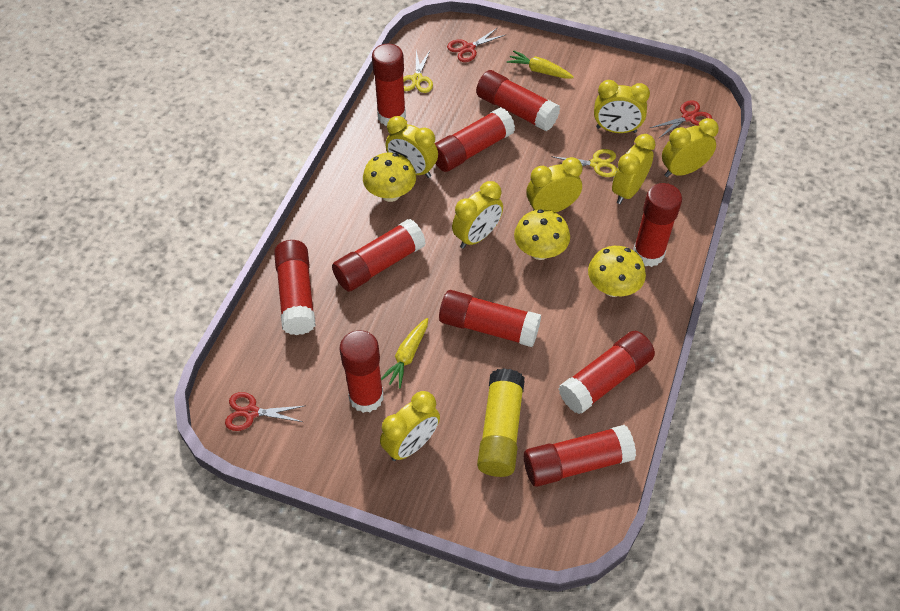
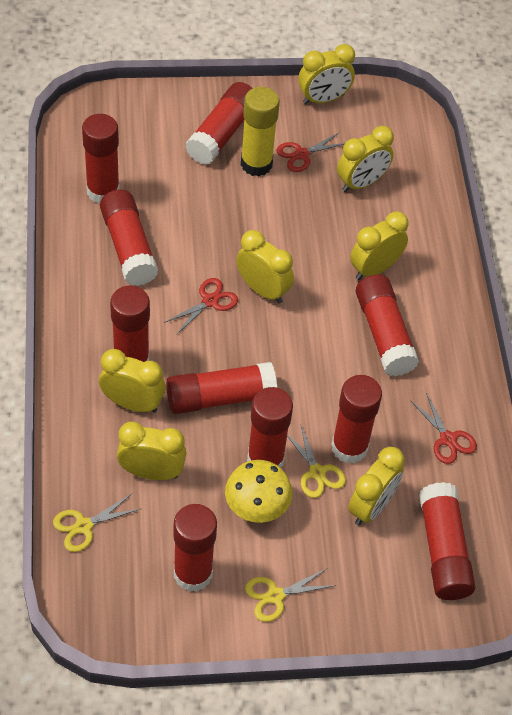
yellow carrot: [381,318,428,389] [507,50,574,79] = 2 -> none = 0
yellow mushroom: [363,153,416,202] [514,209,570,260] [588,246,646,297] = 3 -> [225,460,292,523] = 1
yellow scissors: [403,51,433,93] [551,149,617,177] = 2 -> [53,493,140,552] [245,568,336,622] [287,425,346,498] = 3

